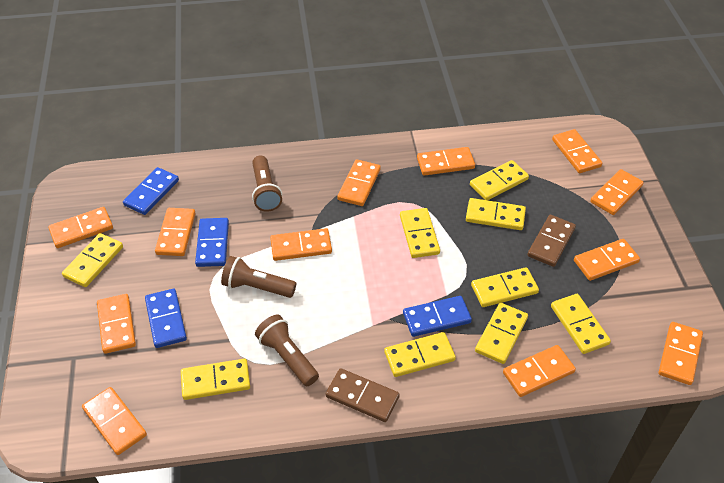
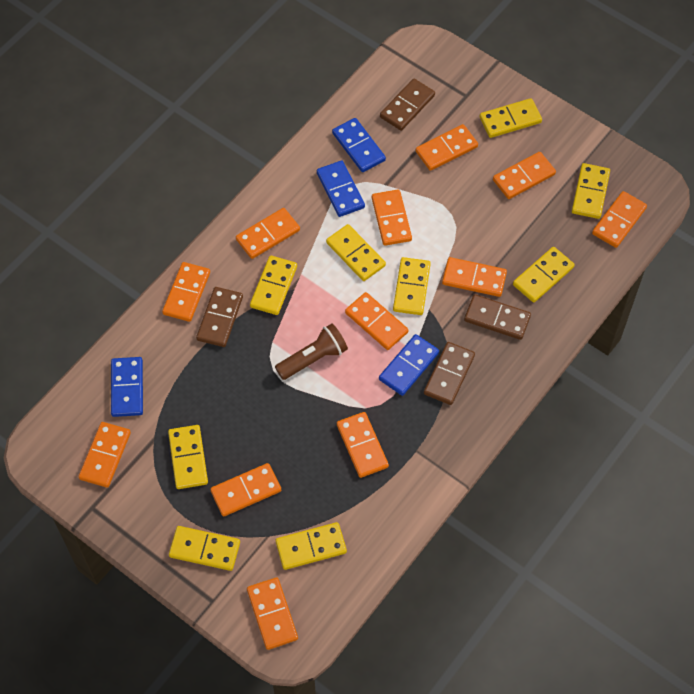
brown domino: [326,368,400,422] [527,215,576,267] = 2 -> [196,287,243,347] [380,79,435,131] [424,342,475,405] [464,294,531,340] = 4
brown flashlight: [221,256,296,298] [252,155,282,212] [255,315,319,386] = 3 -> [275,323,348,380] = 1

